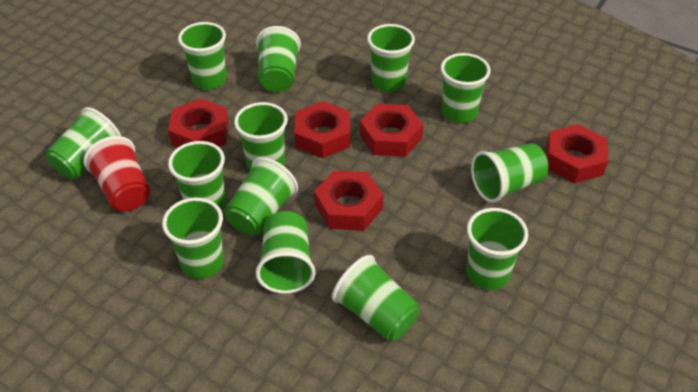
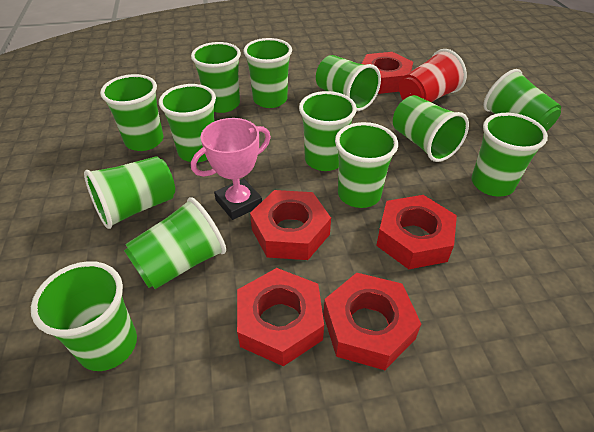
pink trophy: none = 0 -> [191,118,271,220] = 1

